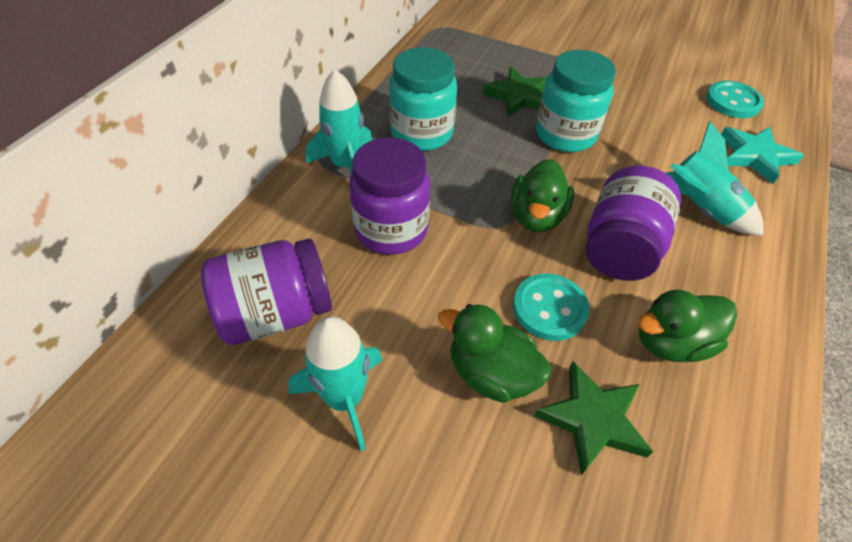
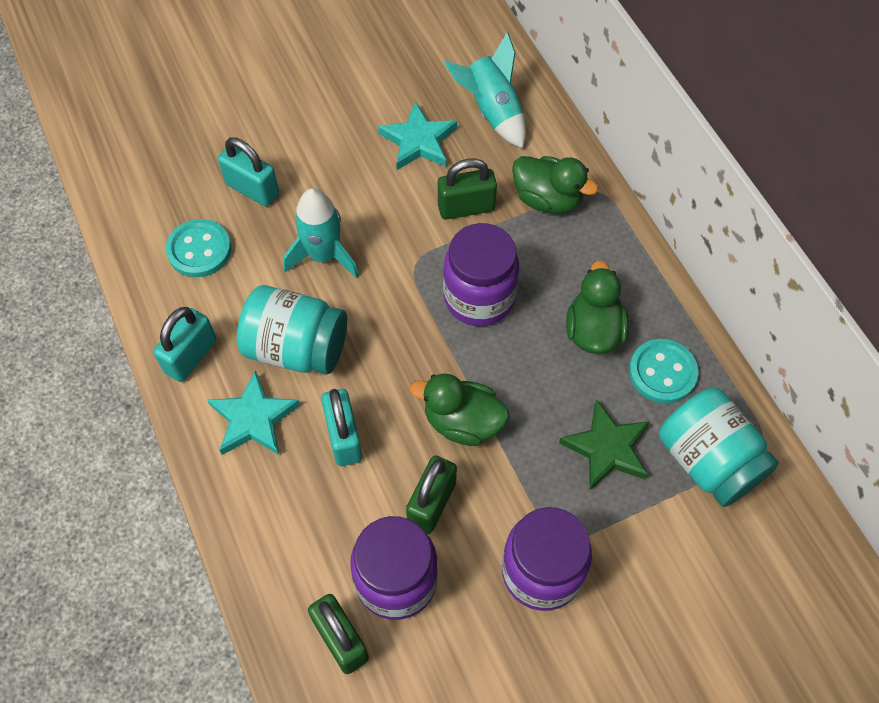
green padlock: none = 0 -> [308,594,369,674] [406,456,457,534] [438,158,497,220] = 3
green star: [483,67,548,117] [534,361,653,475] = 2 -> [559,399,650,490] = 1
turquoise padlock: none = 0 -> [153,307,216,382] [218,137,279,206] [321,389,362,466] = 3
turquoise rocket: [288,316,382,451] [306,69,372,173] [666,122,764,235] = 3 -> [283,188,359,278] [444,32,526,148] = 2
turquoise star: [721,127,804,184] = 1 -> [207,370,300,455] [378,101,457,170] = 2

